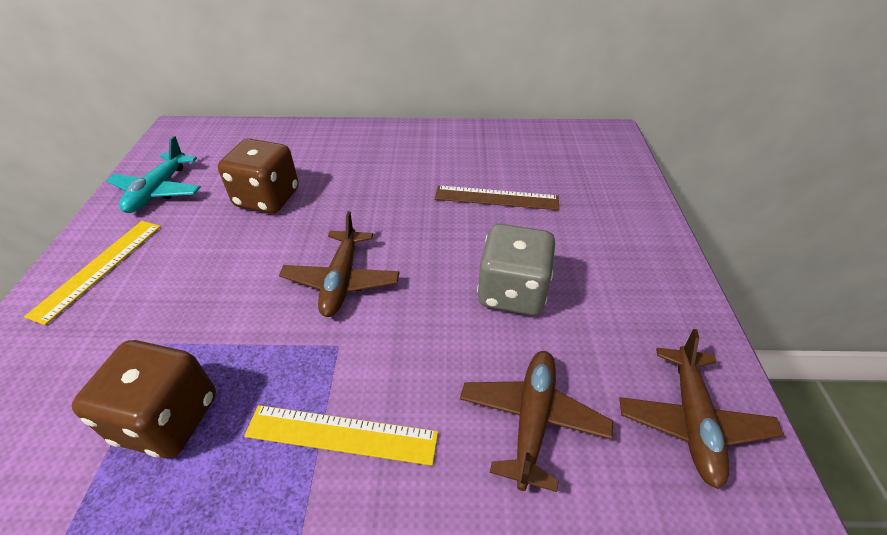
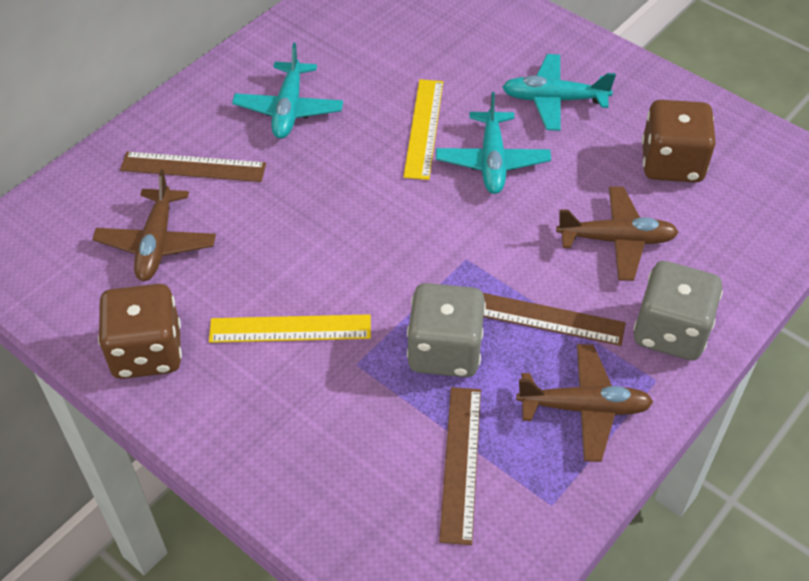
brown ruler: [435,185,559,210] = 1 -> [120,152,266,182] [439,387,481,545] [483,293,626,346] = 3
grey dice: [477,224,556,315] = 1 -> [407,283,486,377] [633,261,723,360] = 2
turquoise plane: [106,136,201,213] = 1 -> [232,43,343,139] [436,92,551,194] [502,54,616,131] = 3

